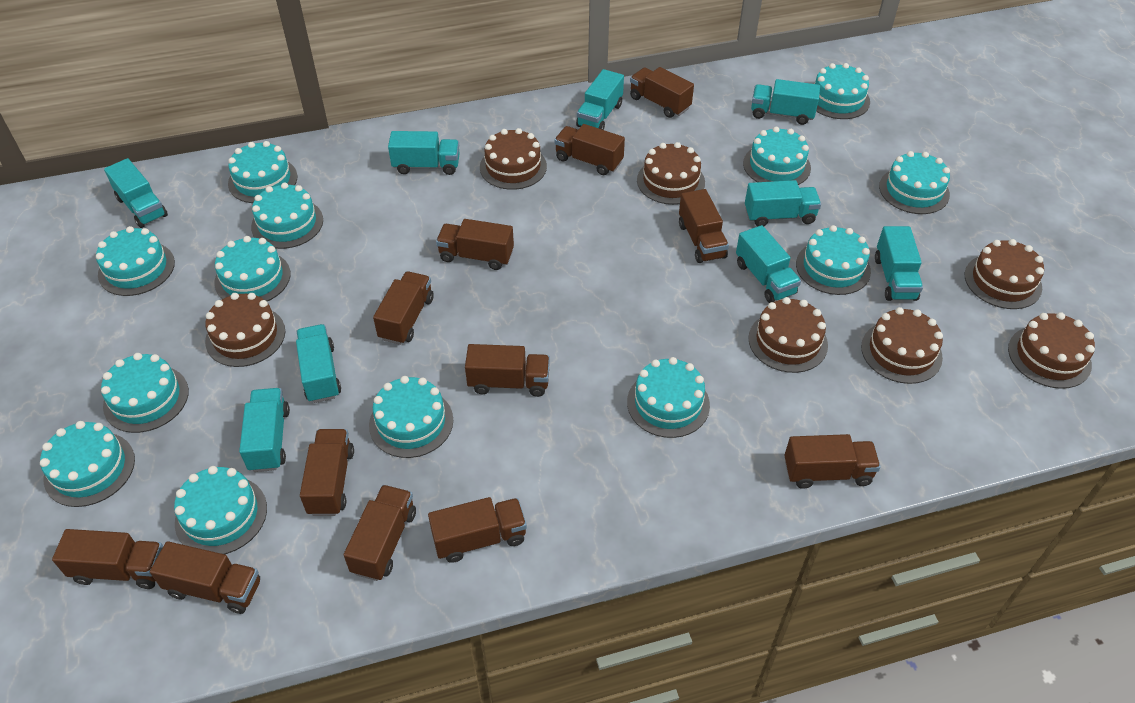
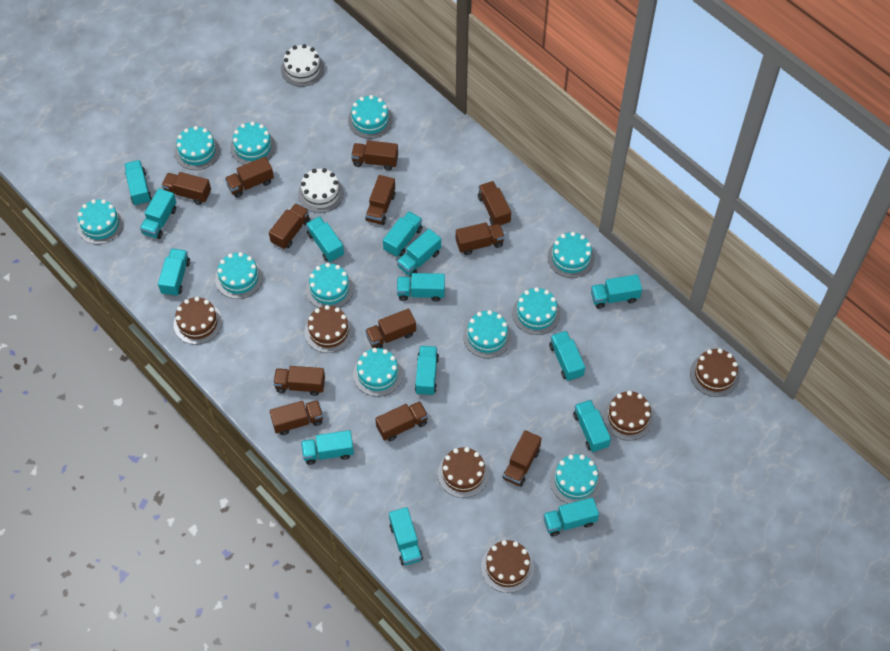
brown cake: [205,293,285,367] [480,128,547,190] [637,142,705,205] [748,297,828,373] [861,307,943,384] [965,239,1044,309] [1008,312,1095,389] = 7 -> [174,297,222,345] [304,305,353,353] [438,447,489,498] [481,540,534,593] [603,391,654,441] [690,348,740,397] = 6
turquoise cake: [40,421,135,507] [96,226,175,296] [101,353,189,433] [174,466,267,554] [214,236,291,301] [228,141,297,203] [251,183,323,249] [369,376,453,458] [627,357,710,438] [743,127,811,185] [796,225,871,295] [815,63,870,119] [879,151,950,214] = 13 -> [77,199,124,244] [175,126,220,170] [215,252,263,299] [230,122,276,165] [306,263,354,308] [348,95,393,139] [353,348,403,396] [463,310,512,358] [512,287,561,335] [548,232,595,278] [550,454,601,504] = 11
turquoise truck: [104,158,168,228] [239,388,290,472] [296,324,341,403] [388,131,460,175] [576,69,624,130] [736,225,801,303] [745,180,821,226] [751,79,820,125] [875,226,923,301] = 9 -> [124,160,152,206] [140,188,176,239] [158,249,190,297] [301,430,354,465] [306,216,344,262] [383,211,422,257] [389,507,423,566] [397,229,441,277] [397,273,445,302] [415,346,439,396] [543,497,599,537] [549,331,585,381] [573,400,611,452] [591,274,642,309] = 14
white cake: none = 0 -> [281,44,325,87] [298,168,344,213] = 2

